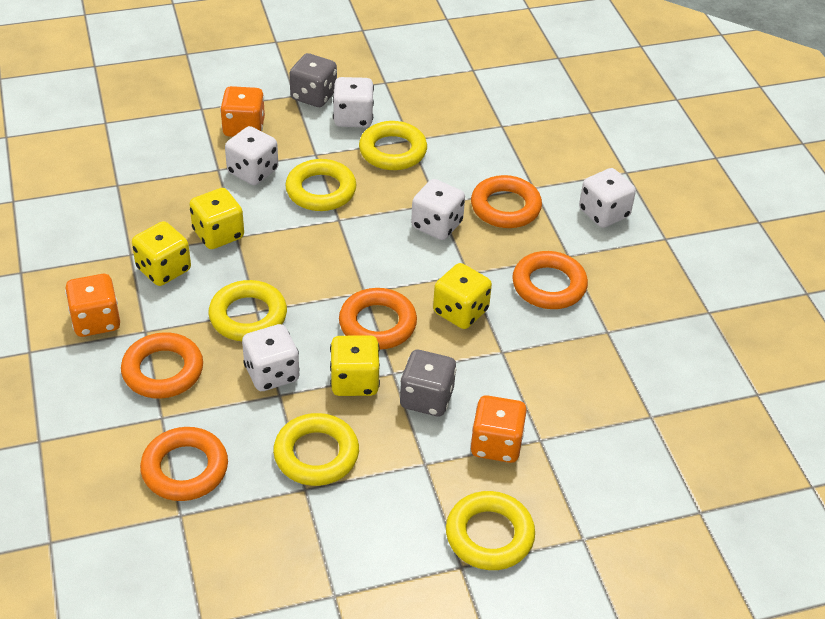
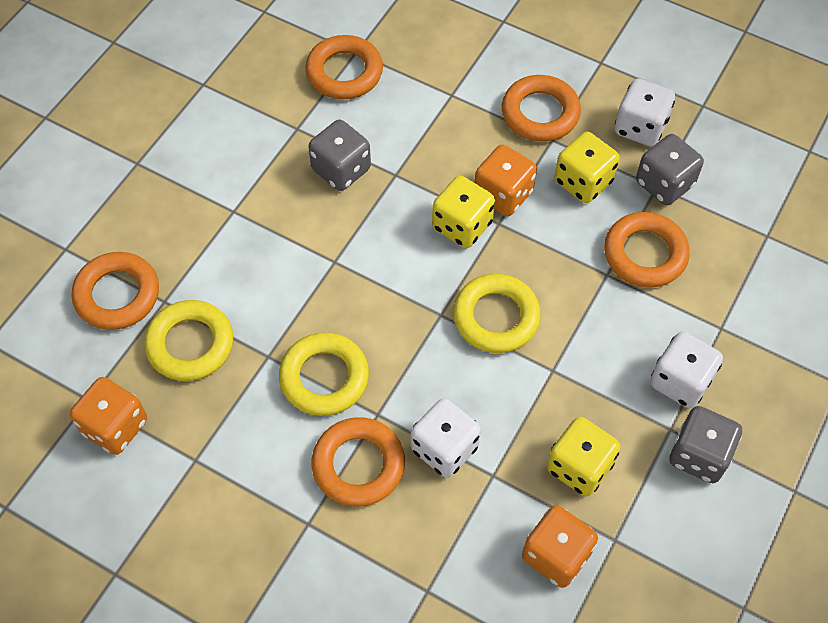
grey dice: [289,53,337,107] [399,350,456,416] = 2 -> [308,120,371,191] [636,134,704,205] [669,406,742,483] = 3
white dice: [225,126,278,185] [242,324,300,391] [333,77,374,127] [411,179,465,240] [579,168,636,228] = 5 -> [411,398,481,478] [615,78,675,147] [650,331,723,408] = 3
yellow dice: [132,221,191,286] [189,188,244,249] [330,335,380,396] [433,263,492,329] = 4 -> [432,176,495,248] [547,417,621,496] [554,132,620,203] = 3
yellow ring: [208,280,287,341] [273,413,359,486] [285,159,356,211] [359,121,427,170] [446,491,535,570] = 5 -> [144,300,233,381] [279,332,369,416] [453,274,541,353] = 3

